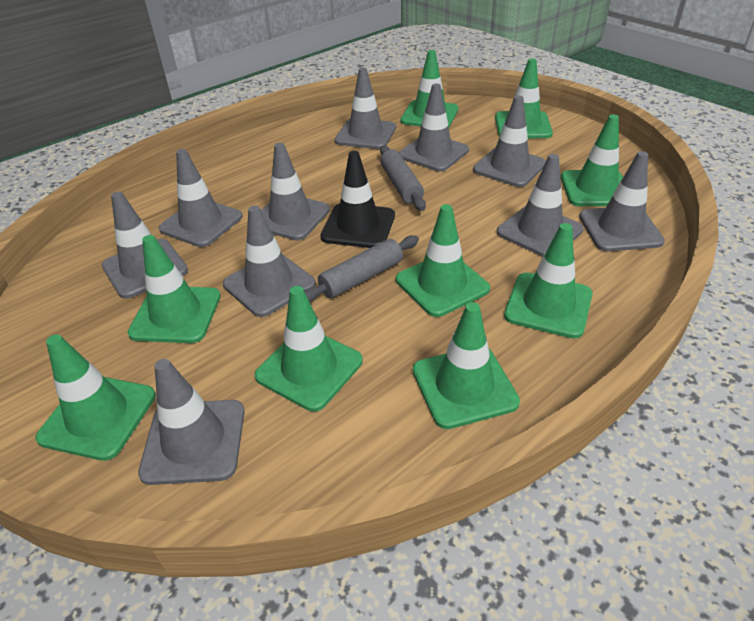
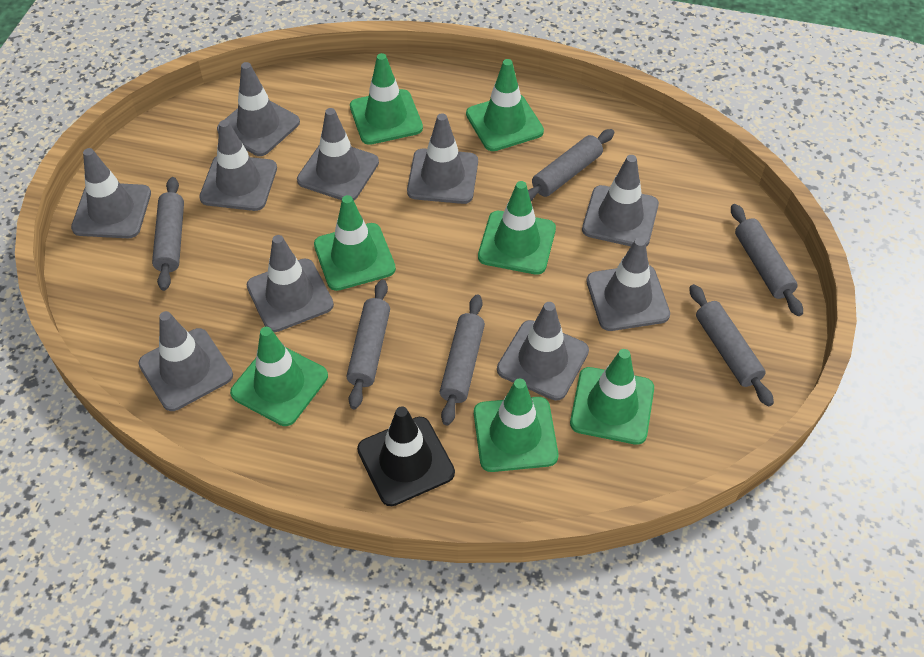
green traffic cone: [35,334,156,461] [128,235,221,343] [255,286,363,411] [396,204,490,317] [400,50,458,128] [413,302,520,429] [495,58,553,138] [504,223,593,339] [561,115,623,206] = 9 -> [230,327,328,426] [314,195,396,291] [350,53,423,145] [466,59,544,151] [474,379,558,472] [478,181,556,275] [570,349,654,445] = 7
grey rolling pin: [304,235,419,302] [380,146,426,211] = 2 -> [152,177,184,291] [347,280,390,409] [440,295,485,425] [528,129,614,201] [689,284,774,406] [731,204,803,316] = 6

